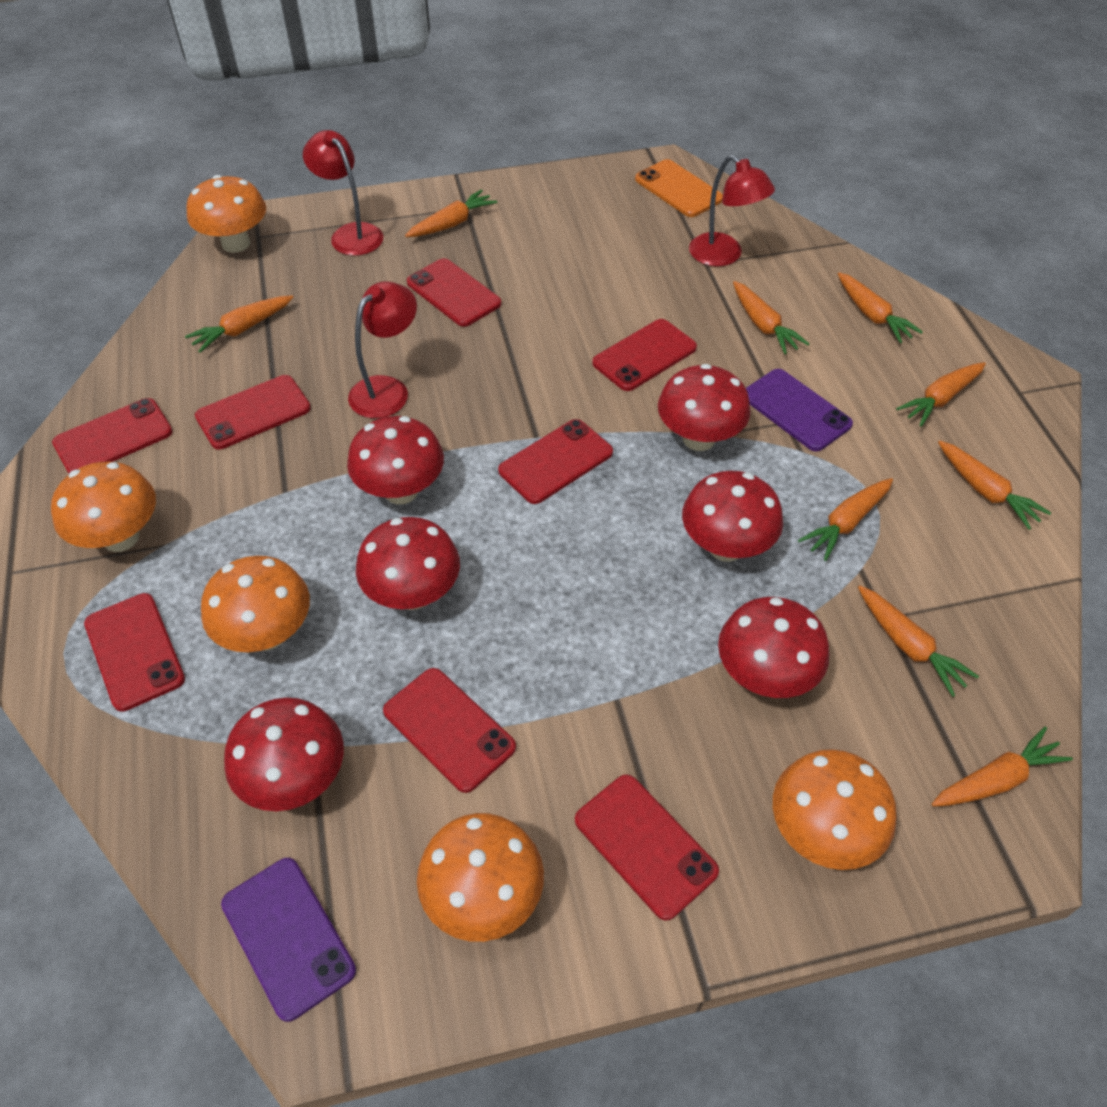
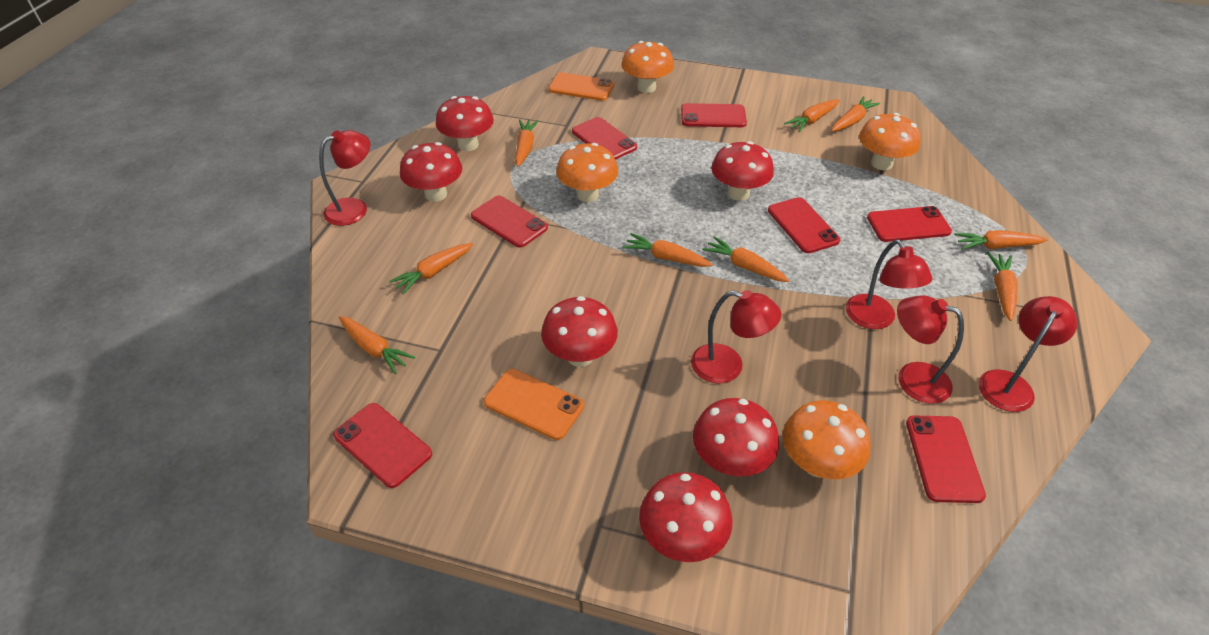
orange mushroom: [51,462,156,552] [186,175,266,253] [201,556,310,652] [417,813,544,942] [773,749,897,870] = 5 -> [556,143,618,202] [622,41,674,93] [783,401,871,479] [859,113,921,170] = 4
orange phone: [635,159,723,217] = 1 -> [484,369,584,440] [548,72,614,101] = 2
purple phone: [221,858,356,1022] [746,369,853,451] = 2 -> none = 0
red lamp: [303,130,383,256] [348,281,417,418] [689,155,775,266] = 3 -> [319,130,370,226] [691,290,781,384] [846,239,933,329] [897,296,964,404] [979,296,1078,412] = 5
red phone: [52,398,173,474] [84,593,185,712] [195,375,311,450] [383,668,516,793] [407,258,501,327] [498,419,613,504] [575,774,719,921] [592,319,697,391] = 8 -> [333,403,432,488] [471,196,548,248] [572,117,637,160] [681,103,747,127] [768,197,840,253] [867,206,952,242] [906,415,986,503] = 7

